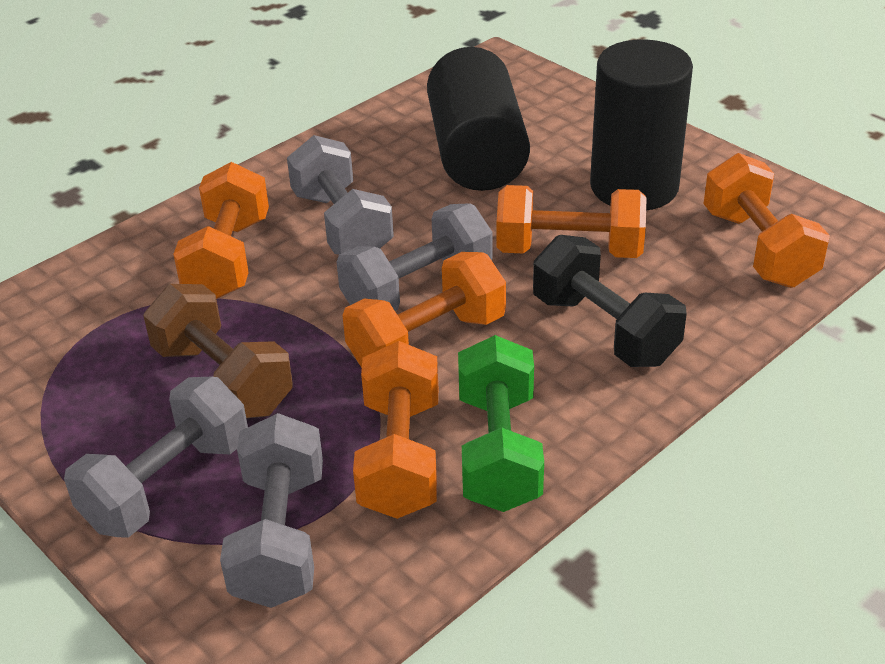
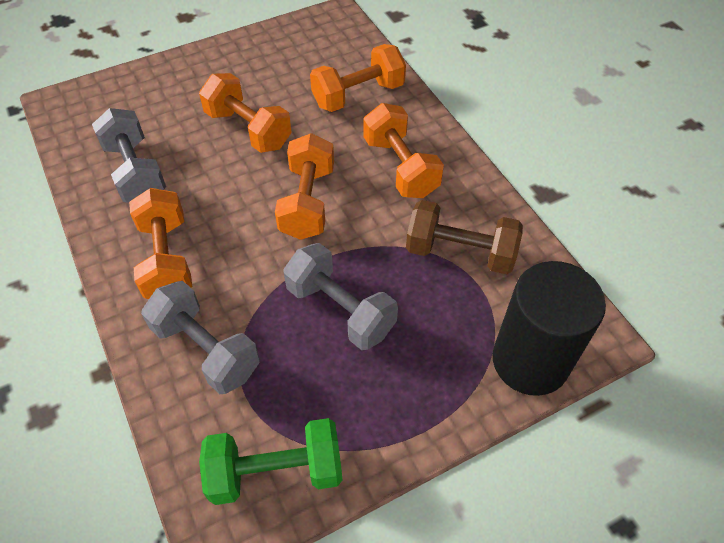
black cylinder: [427,47,530,191] [590,39,693,210] = 2 -> [493,261,606,396] = 1
black dumbbell: [533,235,687,367] = 1 -> none = 0
grey dumbbell: [64,377,248,537] [220,413,323,608] [287,135,394,255] [337,203,493,311] = 4 -> [92,108,166,203] [141,281,260,394] [283,243,398,350] = 3

